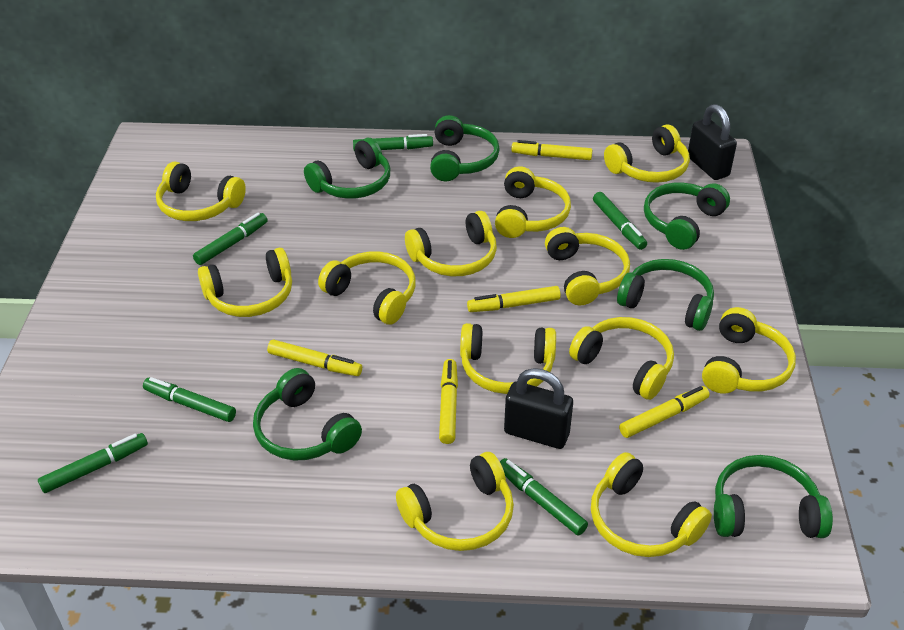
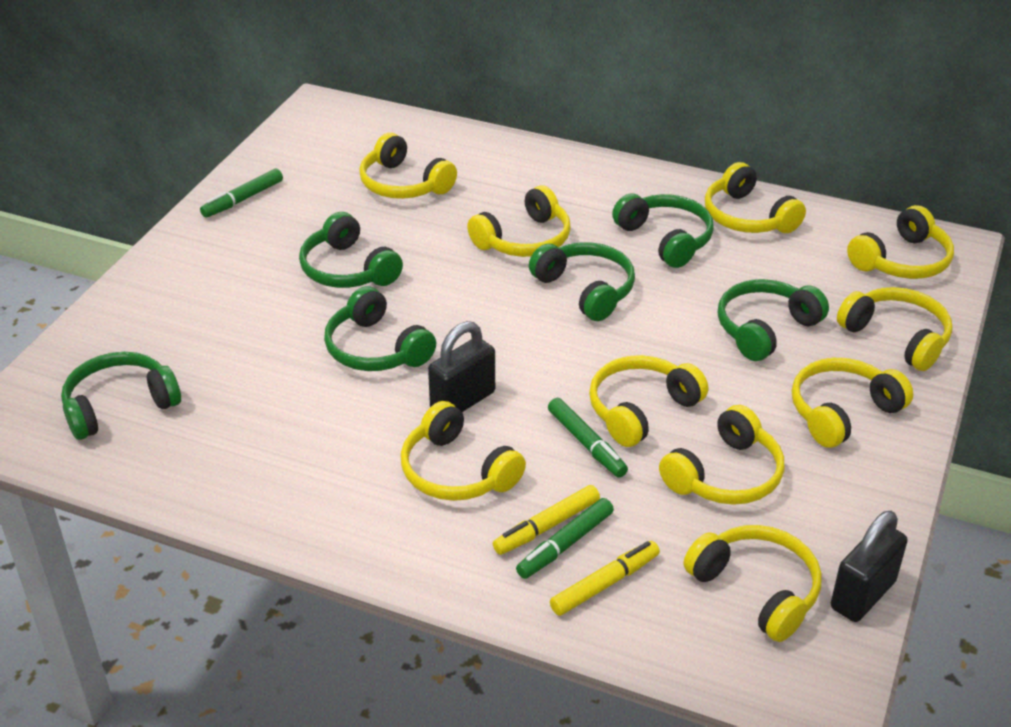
green marker: [38,433,148,493] [143,377,236,422] [193,213,268,265] [353,134,433,151] [500,458,588,536] [593,192,647,250] = 6 -> [200,168,283,218] [516,498,614,579] [548,398,628,478] = 3
yellow headphones: [156,161,246,221] [198,248,292,317] [318,251,416,325] [396,452,514,551] [405,211,497,276] [460,323,556,394] [495,166,571,238] [545,227,630,305] [569,317,674,400] [591,452,712,557] [604,124,690,183] [702,307,796,394] = 12 -> [359,133,457,199] [401,401,526,501] [467,185,571,257] [589,355,708,447] [659,405,784,505] [684,525,822,642] [705,162,806,233] [792,358,913,448] [837,287,953,371] [847,205,954,279] = 10
yellow marker: [267,339,362,376] [439,359,458,444] [467,286,561,312] [511,140,593,160] [619,386,710,438] = 5 -> [493,485,600,555] [550,541,660,616] = 2

